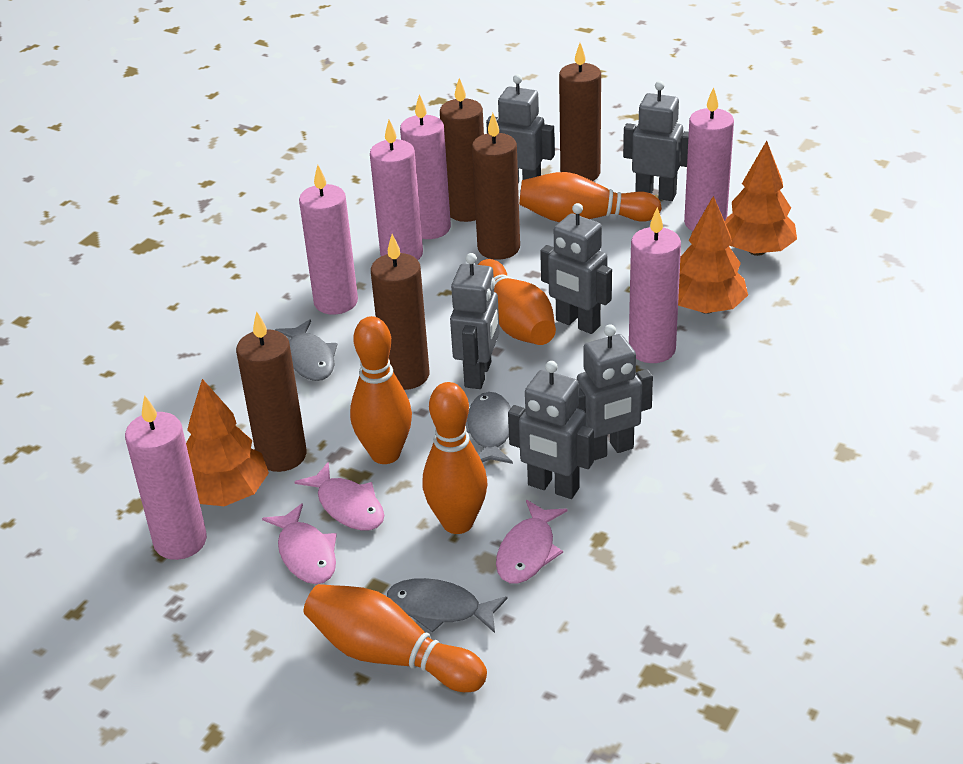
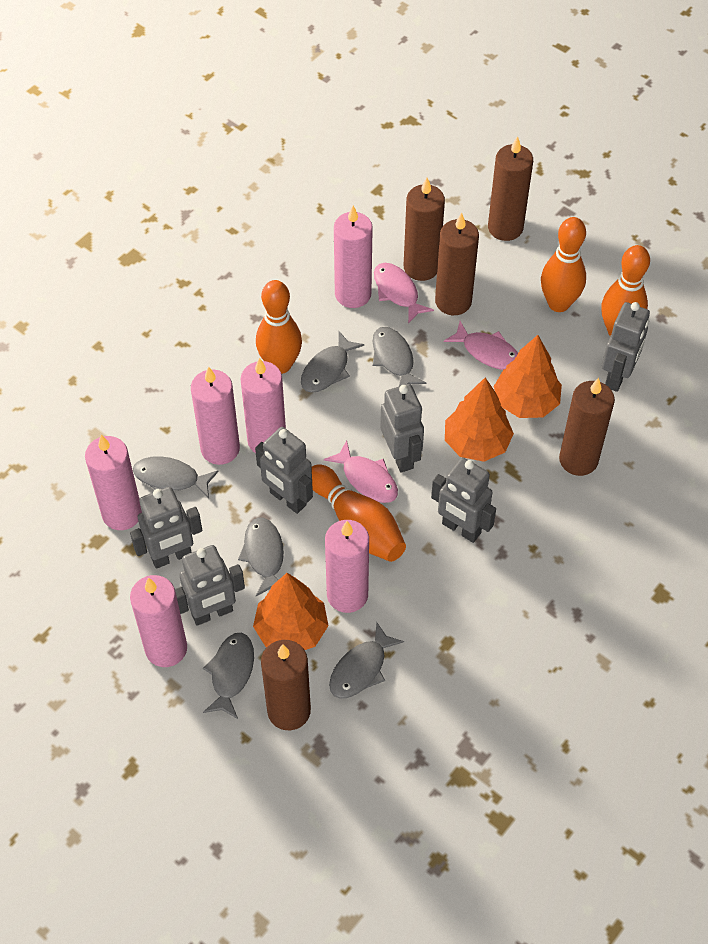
grey fish: [275,319,337,381] [387,578,508,633] [465,392,513,464] = 3 -> [133,456,218,498] [203,633,254,719] [238,517,284,596] [301,331,364,393] [329,623,404,699] [372,327,426,386] = 6
orange bowling pin: [304,584,487,692] [350,316,412,464] [423,382,487,534] [478,259,556,345] [519,172,662,223] = 5 -> [256,280,302,374] [312,464,406,562] [541,217,586,312] [601,245,650,336] = 4

